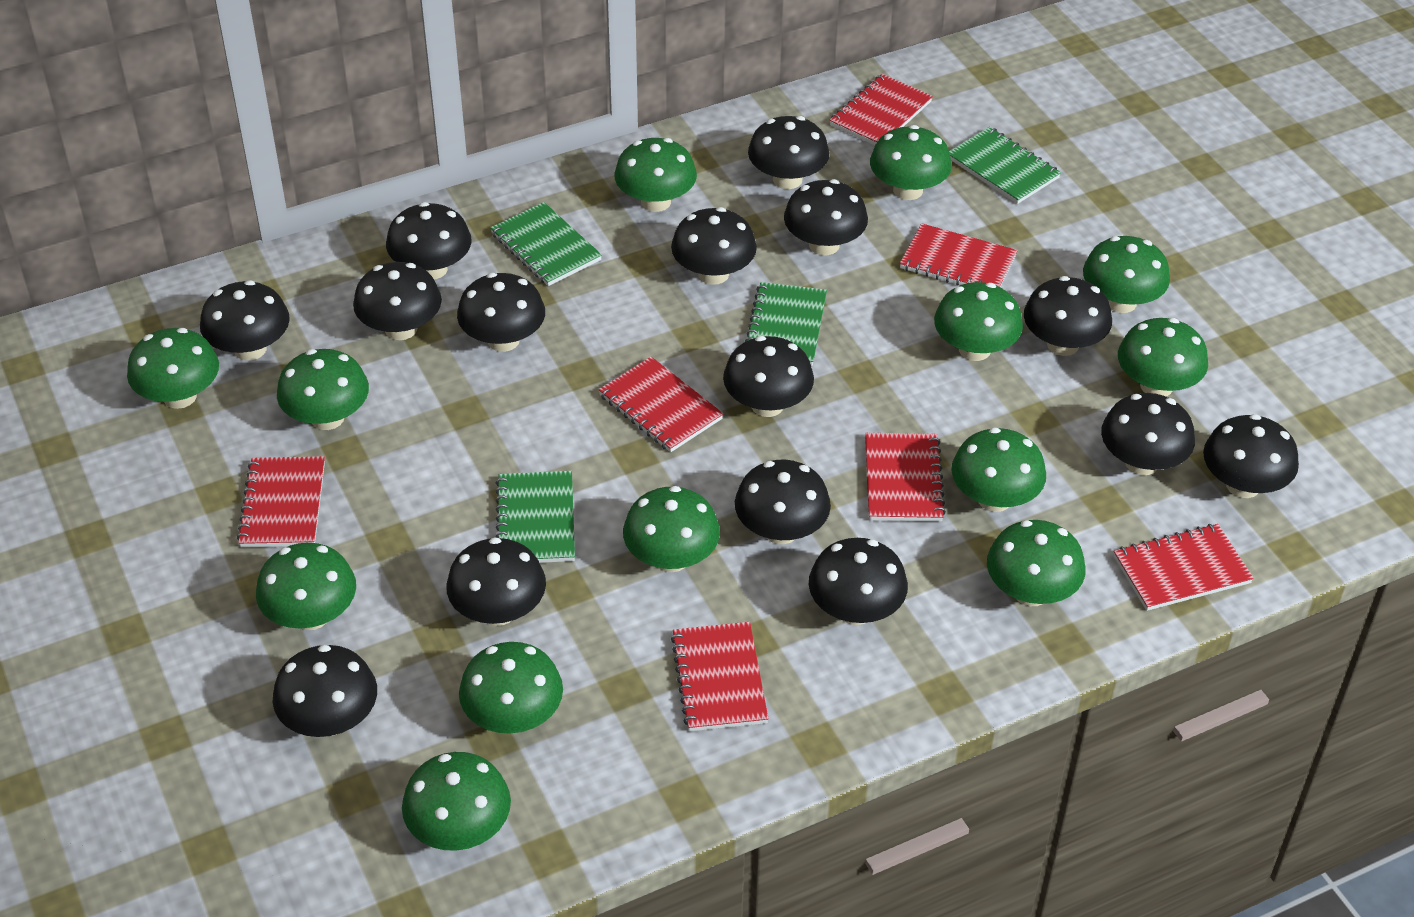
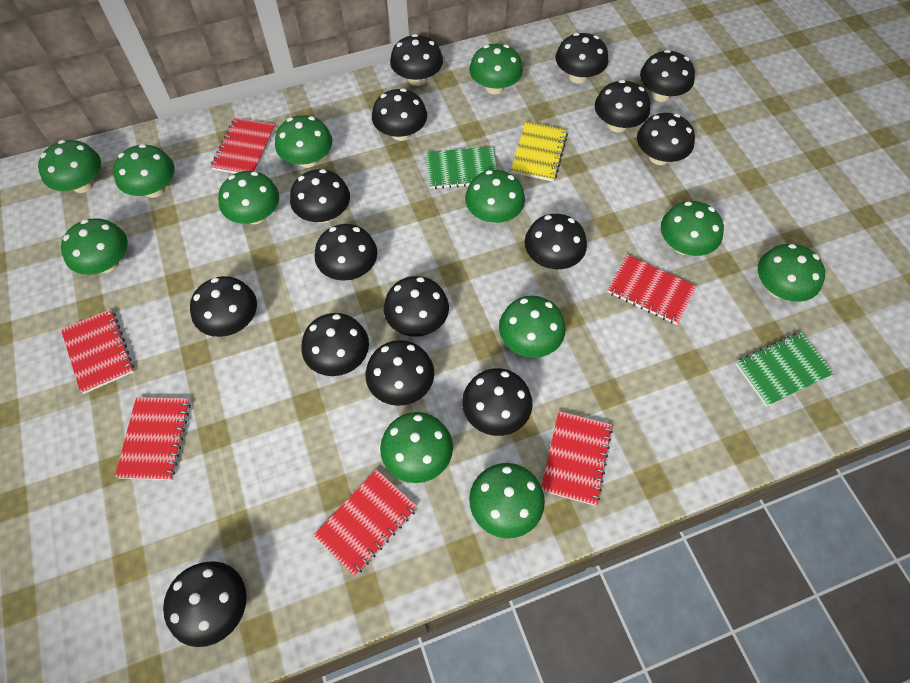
green mushroom: [127,328,219,409] [256,543,356,630] [277,349,369,430] [402,752,511,851] [459,642,563,733] [614,138,697,212] [623,486,720,572] [870,125,952,200] [934,282,1023,361] [951,427,1046,512] [987,520,1086,606] [1083,236,1170,313] [1118,318,1208,397] = 13 -> [38,140,101,193] [61,218,128,275] [113,144,174,198] [218,171,279,224] [275,115,332,168] [380,412,453,483] [465,170,525,223] [469,43,523,94] [469,463,545,538] [499,296,565,358] [661,201,724,256] [758,244,825,302] = 12
green notebook: [490,202,602,286] [496,471,575,563] [745,282,827,366] [949,127,1061,204] = 4 -> [426,147,497,189] [736,332,834,407] = 2
red notebook: [237,456,325,547] [598,357,724,452] [671,622,769,731] [829,74,933,145] [865,433,946,522] [899,223,1018,287] [1114,524,1254,611] = 7 -> [61,309,134,394] [115,397,191,480] [211,118,275,174] [313,470,418,576] [541,411,613,506] [607,255,697,325] = 6
yellow notebook: none = 0 -> [511,121,568,181] = 1

